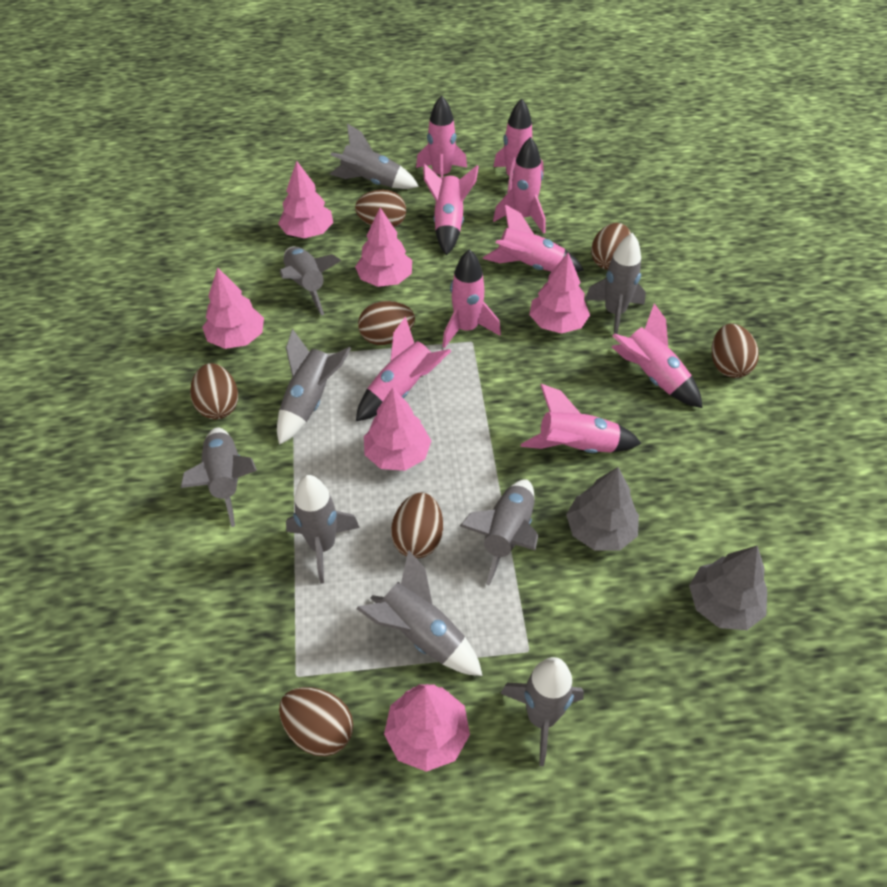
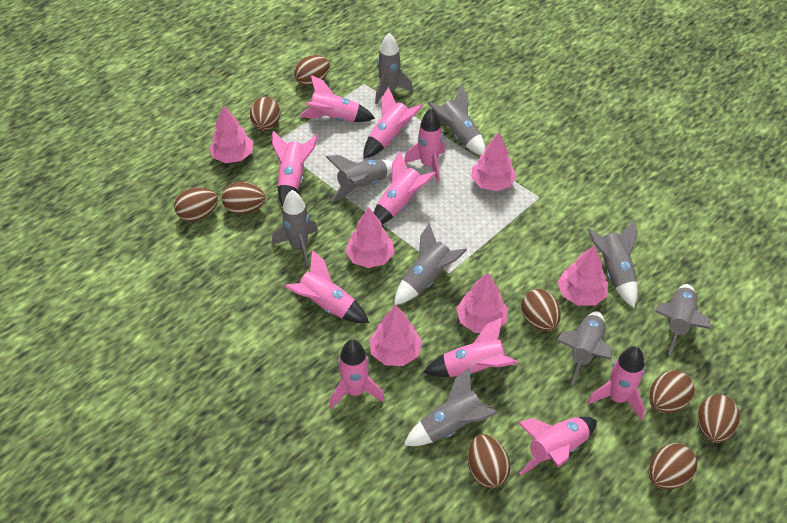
brown egg: [190,363,238,419] [279,687,353,756] [355,190,406,227] [358,301,415,345] [391,493,443,558] [591,223,631,270] [712,324,759,378] = 7 -> [174,187,218,222] [222,182,266,214] [250,97,280,131] [294,55,330,87] [468,434,510,488] [521,289,561,331] [649,370,695,413] [649,443,697,490] [698,394,740,443] = 9
grey tree: [566,467,639,551] [689,546,767,630] = 2 -> none = 0
pink rocket: [356,316,451,421] [416,95,467,179] [423,163,479,255] [442,249,501,348] [483,204,584,272] [493,137,545,234] [494,99,544,192] [521,384,642,453] [612,303,702,408] = 9 -> [272,131,318,207] [284,250,369,323] [299,75,375,122] [330,339,385,409] [363,87,423,159] [373,151,436,224] [404,108,445,183] [423,317,518,377] [517,417,597,475] [587,346,645,420] = 10

